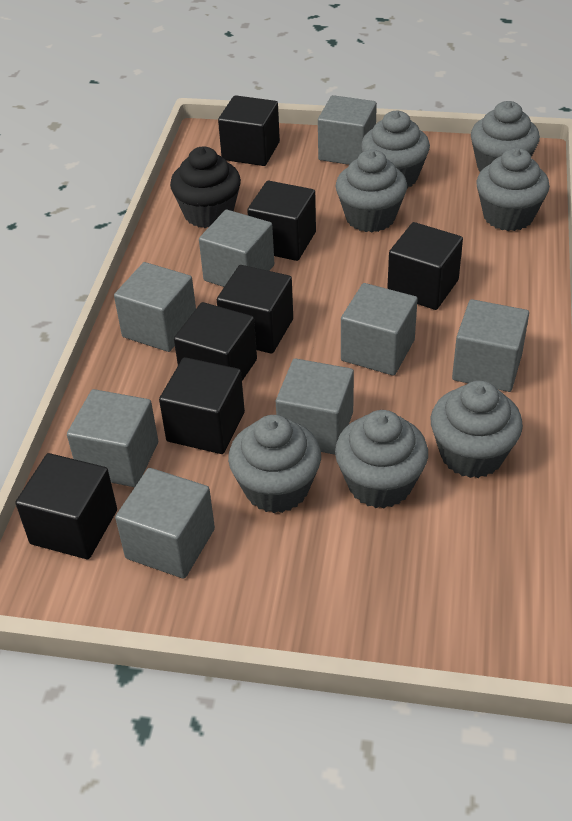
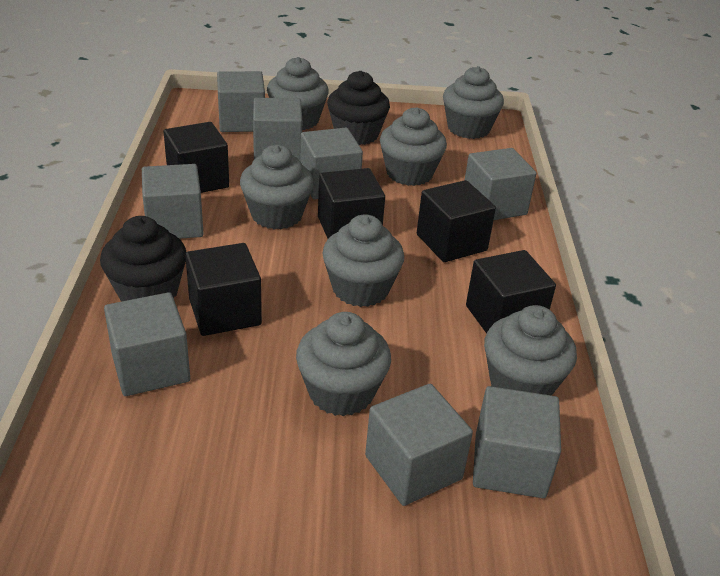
black cube: [15,453,117,559] [159,357,245,454] [174,302,257,381] [217,265,293,354] [218,95,280,166] [247,181,316,261] [387,222,463,310] = 7 -> [164,122,229,193] [185,243,262,336] [318,168,385,239] [417,180,496,262] [466,250,556,333] = 5
black cupcake: [170,146,241,228] = 1 -> [100,216,186,302] [327,71,390,145] = 2

